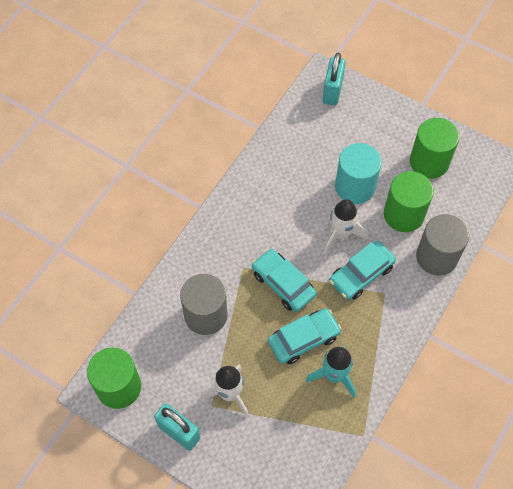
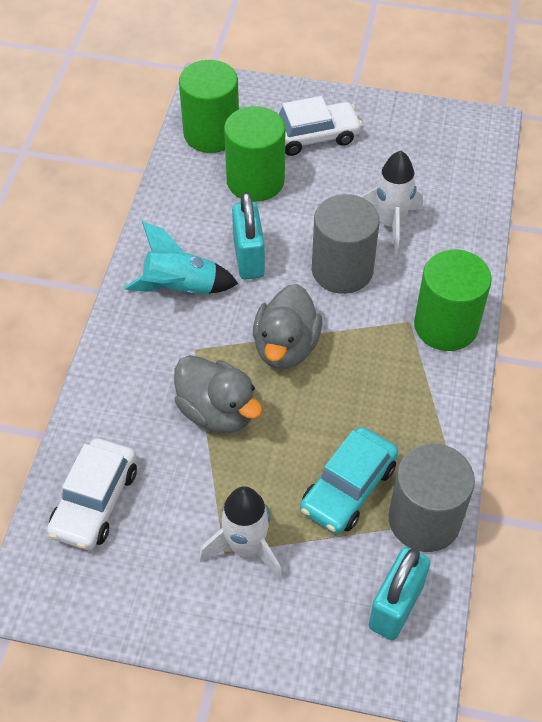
grey duck: none = 0 -> [174,355,262,433] [253,284,322,369] = 2
turquoise car: [252,249,316,312] [268,308,342,364] [330,241,396,300] = 3 -> [300,427,398,534] = 1
turquoise cylinder: [335,143,382,204] = 1 -> none = 0
white car: none = 0 -> [47,438,137,550] [279,96,362,156] = 2

